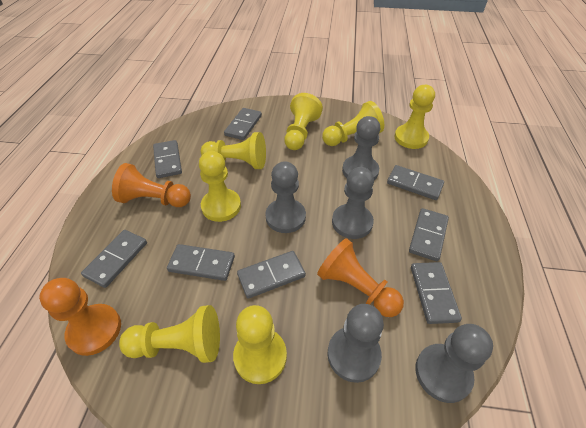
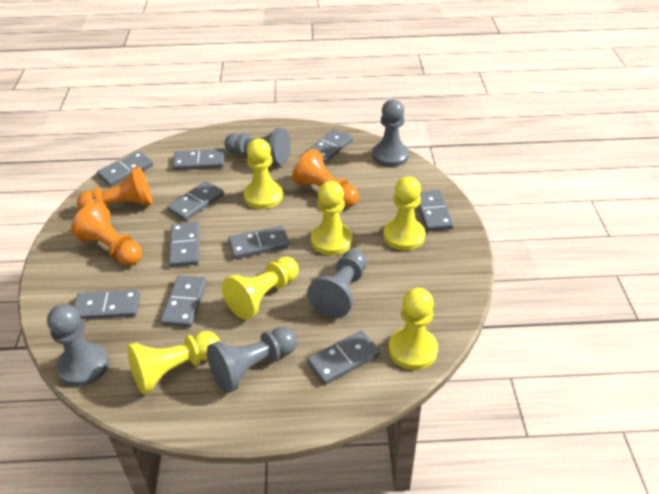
grey domino: [81,230,147,288] [153,140,182,178] [167,244,235,281] [224,108,262,140] [237,251,306,299] [387,165,444,200] [409,208,449,261] [411,262,462,324] = 8 -> [74,290,140,319] [97,151,153,186] [160,275,207,327] [167,181,224,221] [169,222,200,267] [173,149,225,170] [228,226,290,259] [306,129,353,163] [307,330,380,385] [418,190,454,231] = 10
yellow pawn: [119,305,220,363] [199,151,241,222] [201,132,266,169] [233,305,287,384] [284,93,323,150] [322,101,384,146] [394,85,435,149] = 7 -> [127,331,220,394] [222,257,299,320] [244,139,283,209] [311,181,352,255] [383,176,425,251] [389,288,438,370] = 6

